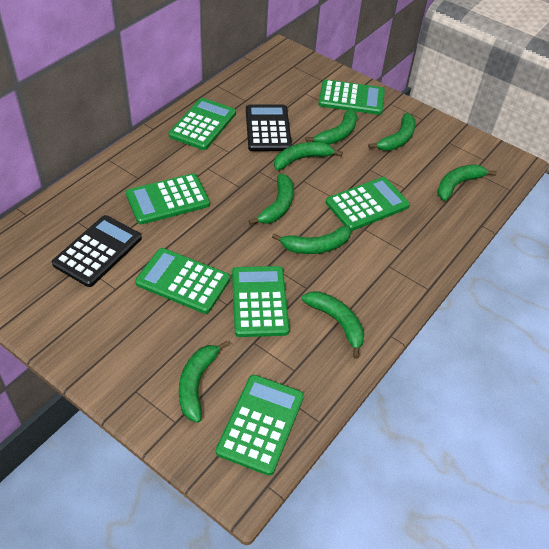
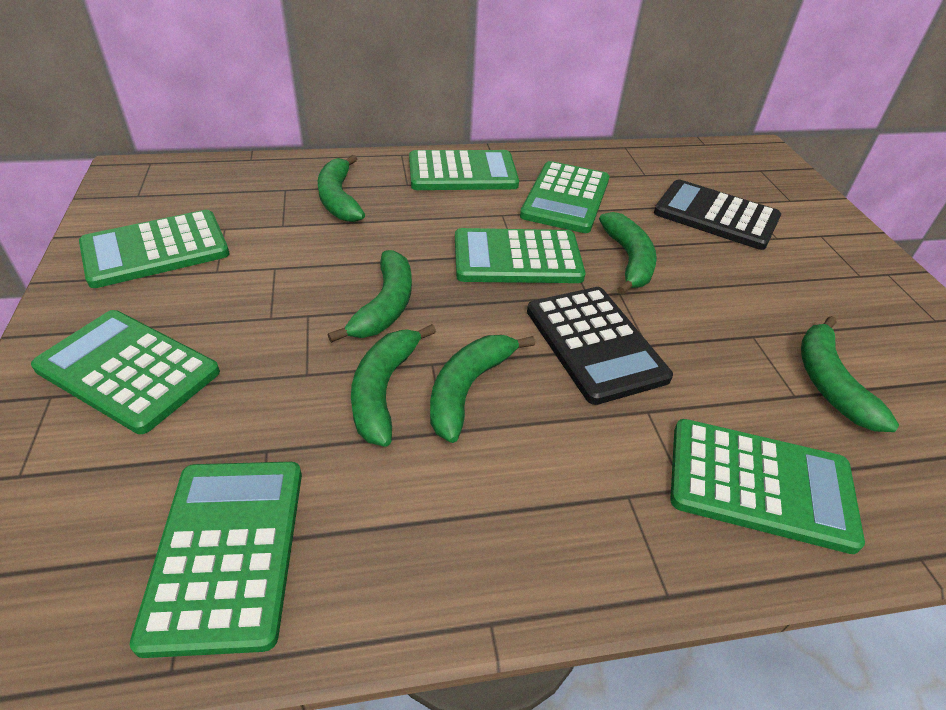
green banana: [179,341,229,423] [248,174,294,225] [272,225,351,254] [274,142,343,170] [302,291,364,359] [306,109,357,145] [368,113,416,151] [437,165,497,201] = 8 -> [318,155,365,222] [328,250,412,343] [351,324,436,447] [430,335,535,443] [599,212,657,295] [801,316,899,432] = 6

